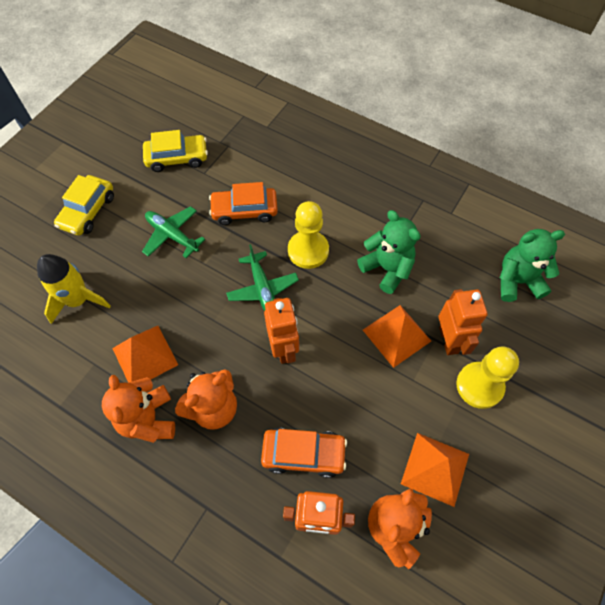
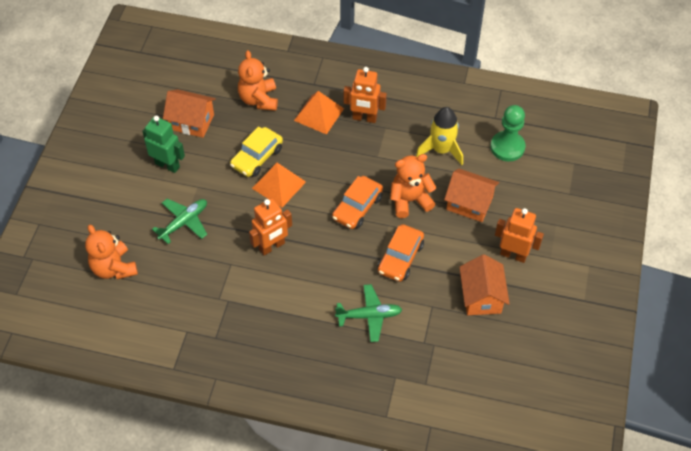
green pawn: none = 0 -> [490,105,525,161] = 1
green robot: none = 0 -> [142,116,185,173] = 1
green teddy bear: [357,210,421,294] [500,229,565,302] = 2 -> none = 0
orange house: none = 0 -> [163,89,216,138] [444,169,499,222] [459,254,510,315] = 3
orange pyramid: [112,326,178,383] [363,305,431,368] [401,433,469,507] = 3 -> [252,163,306,208] [294,91,344,135] = 2
yellow car: [54,175,114,236] [143,130,208,172] = 2 -> [230,126,283,177] = 1
yellow pawn: [288,201,329,269] [456,347,519,409] = 2 -> none = 0

